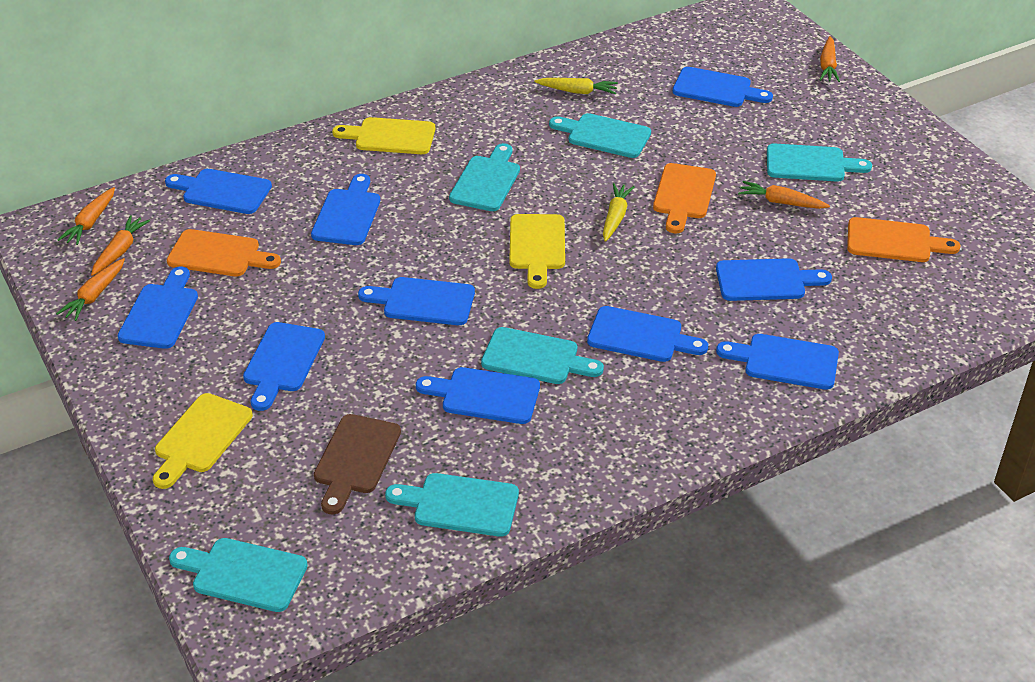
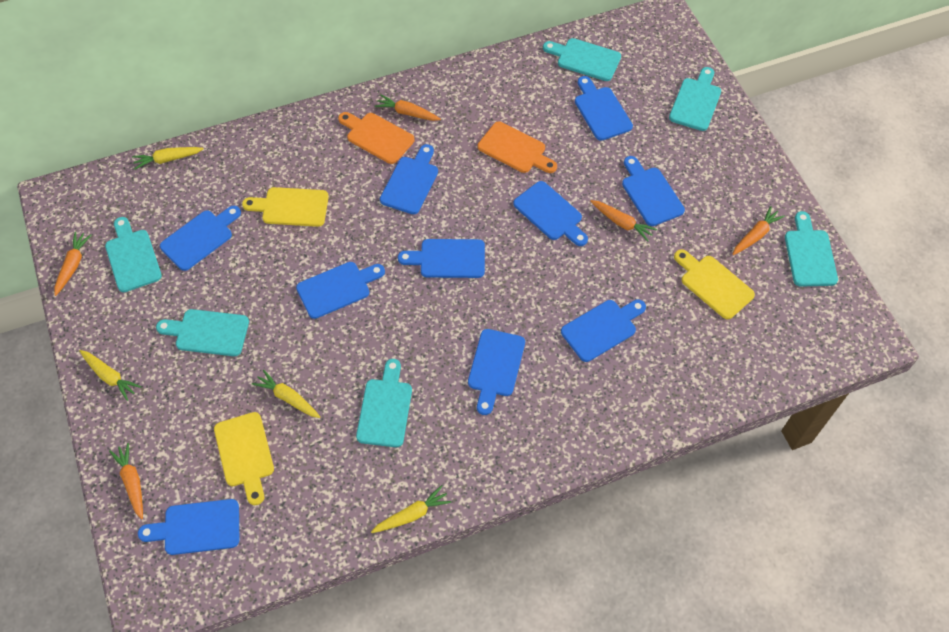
brown cutting board: [314,414,401,515] = 1 -> none = 0
orange cutting board: [167,229,281,277] [653,163,716,233] [847,217,961,262] = 3 -> [338,112,415,164] [478,121,557,173] = 2
yellow carrot: [534,78,618,94] [603,183,635,242] = 2 -> [80,350,141,401] [132,147,204,170] [252,370,320,418] [371,485,451,533] = 4

